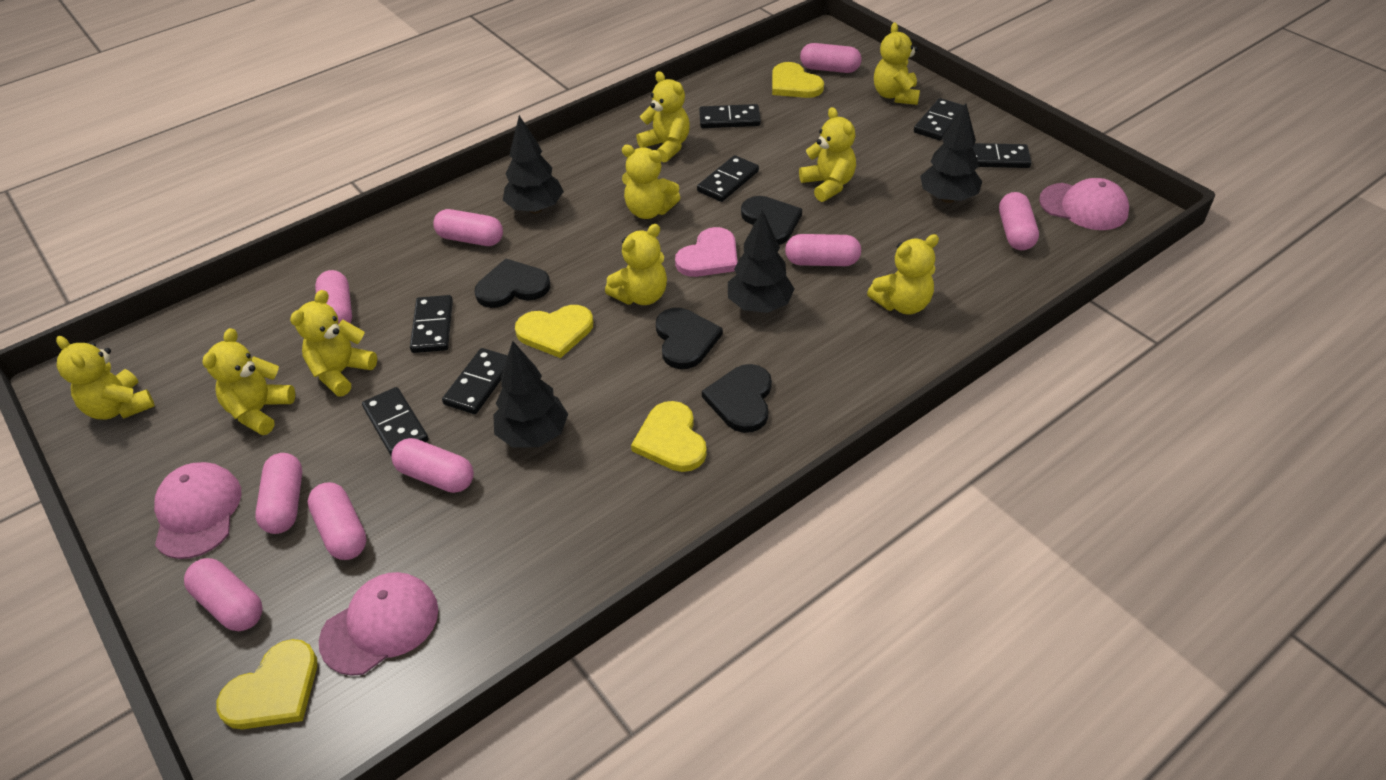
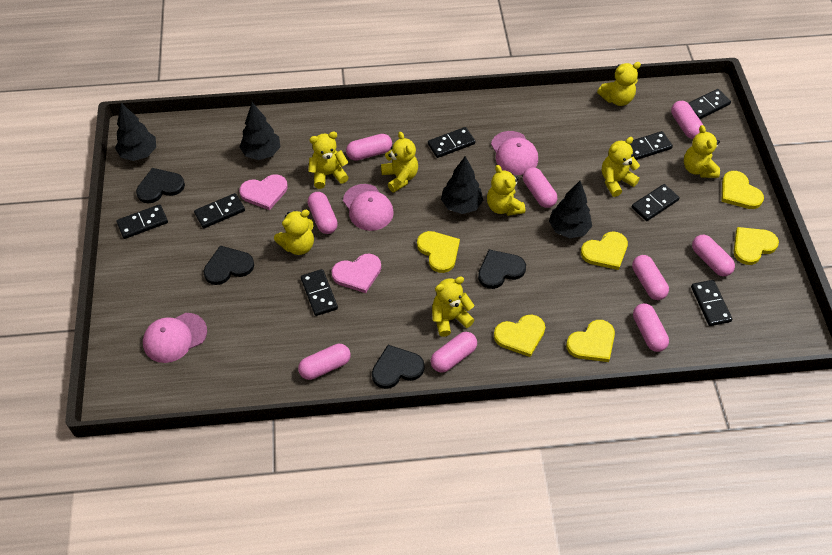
black domino: [362,387,428,455] [410,295,453,353] [442,348,508,414] [697,155,759,202] [699,104,761,128] [914,98,964,141] [972,143,1032,168] = 7 -> [116,204,168,239] [194,193,245,228] [301,269,338,316] [428,127,475,158] [630,131,673,160] [632,184,680,221] [688,89,731,119] [691,280,732,326] = 8
pink heart: [675,227,738,277] = 1 -> [239,174,288,210] [332,254,381,293] = 2
yellow heart: [216,639,317,729] [515,305,594,358] [631,401,707,472] [772,62,824,98] = 4 -> [417,231,460,273] [494,315,545,357] [566,320,615,362] [581,231,628,270] [722,171,764,209] [734,227,779,265] = 6
yellow teddy bear: [56,336,155,419] [202,328,295,435] [290,290,377,396] [605,224,667,305] [622,145,681,219] [636,71,690,162] [799,107,856,202] [867,234,939,315] [874,23,920,105] = 9 -> [274,210,314,255] [308,132,349,189] [381,132,418,192] [432,276,475,337] [487,165,525,216] [597,62,641,106] [602,137,640,197] [684,125,720,178] = 8

